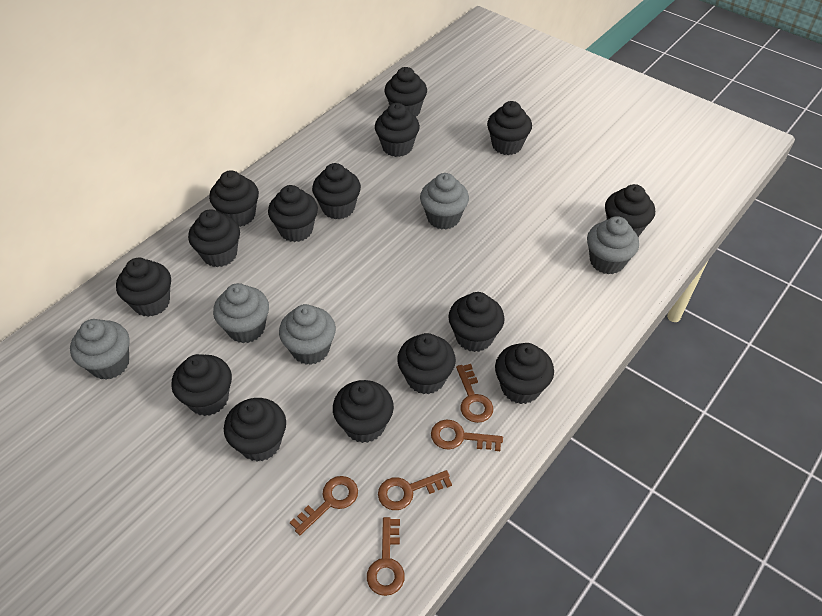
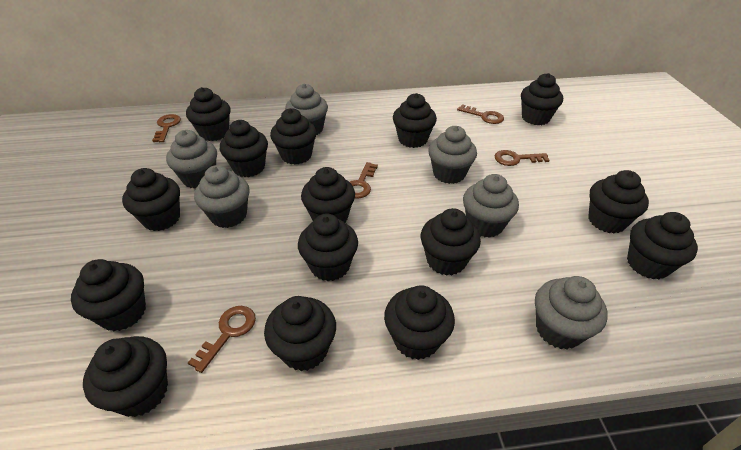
grey cupcake: [70,319,130,380] [213,283,269,343] [279,304,336,365] [420,173,469,229] [587,216,639,275] = 5 -> [166,130,217,189] [194,165,250,228] [285,84,328,135] [428,126,477,184] [463,174,519,238] [535,276,608,349] = 6

